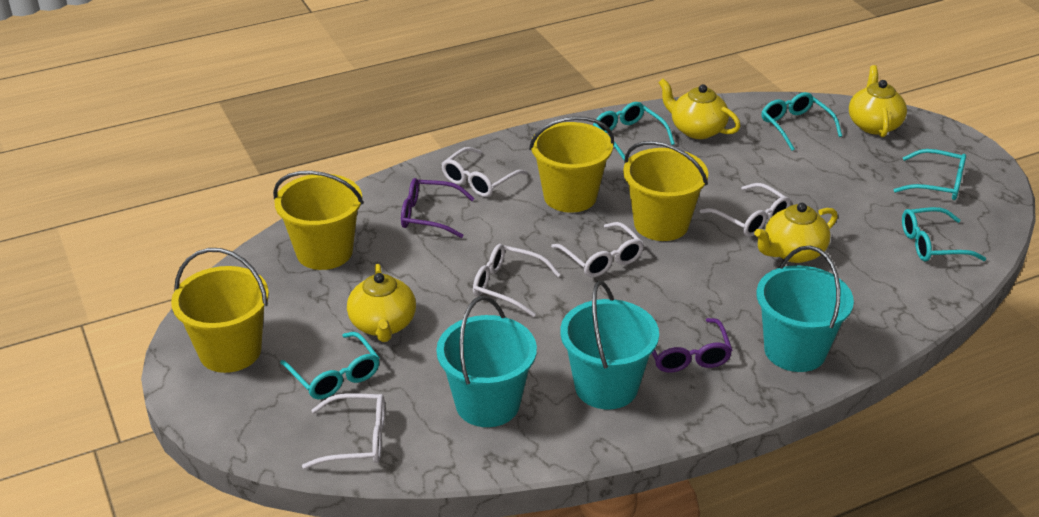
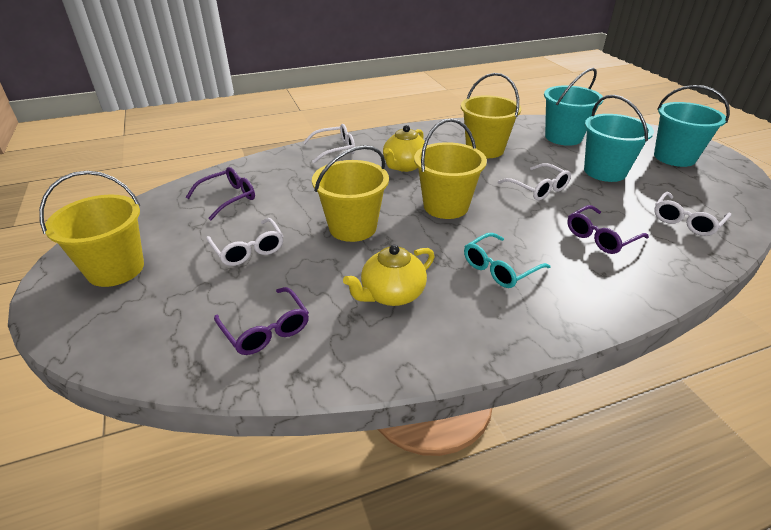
purple glasses: [401,178,475,238] [652,318,733,373] = 2 -> [186,167,255,220] [214,287,309,355] [567,205,649,254] = 3
turquoise glasses: [280,332,380,399] [593,102,675,161] [762,92,842,151] [894,149,966,200] [902,207,986,261] = 5 -> [464,233,551,288] = 1
white glasses: [302,393,385,469] [441,147,528,197] [473,244,561,317] [551,222,644,277] [700,183,791,237] = 5 -> [206,218,283,266] [303,124,355,163] [498,163,571,200] [654,192,731,236] = 4
yellow teapot: [347,264,416,342] [658,78,741,139] [754,203,838,263] [849,65,907,137] = 4 -> [343,245,435,306] [383,125,425,172] = 2

